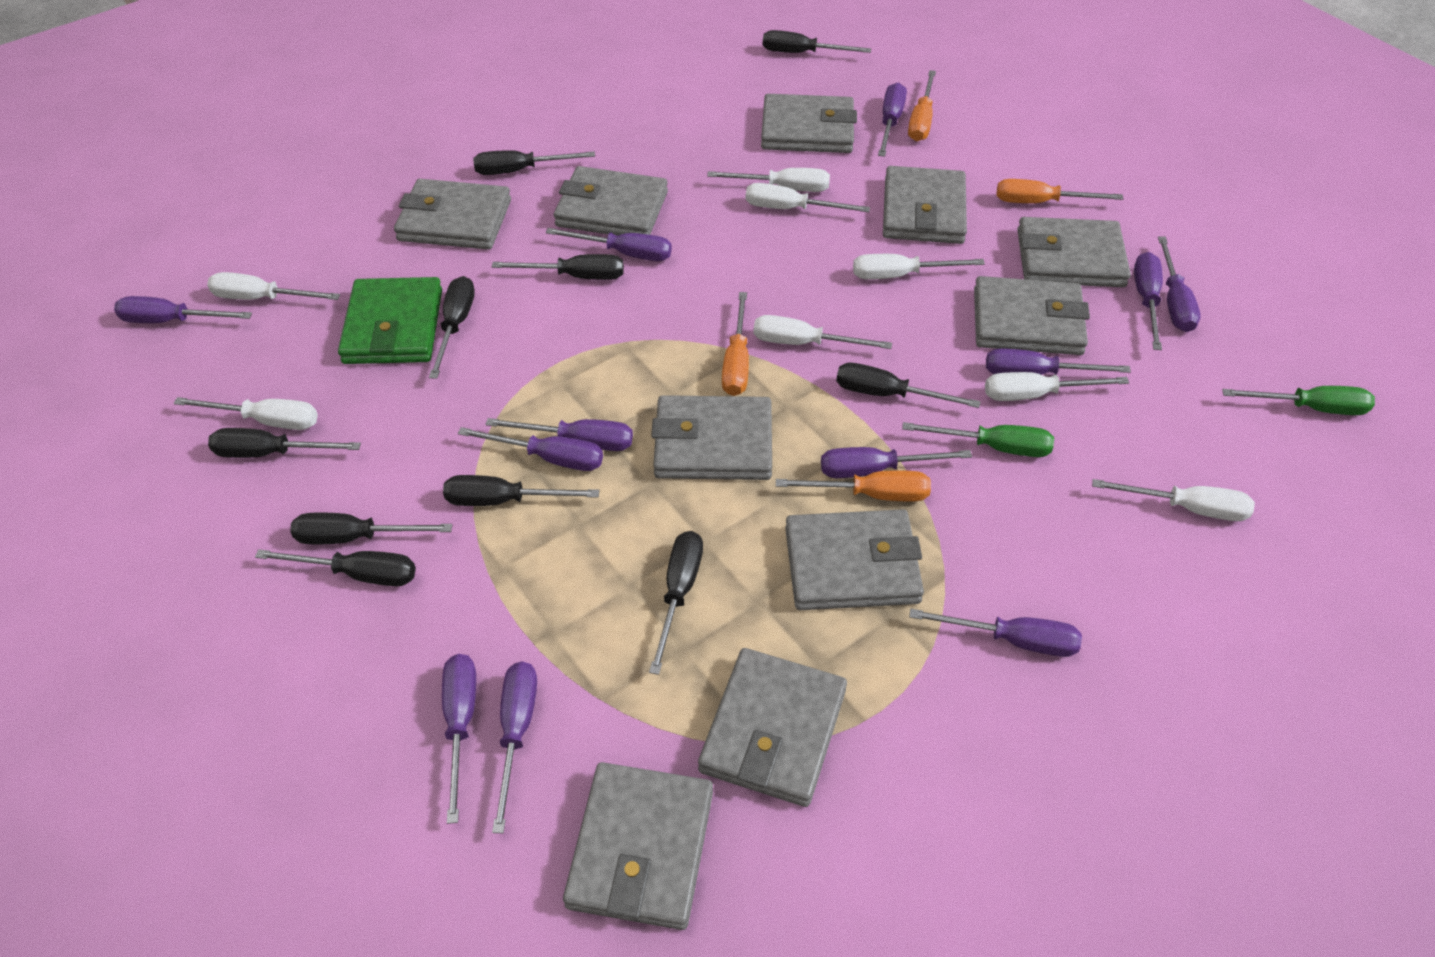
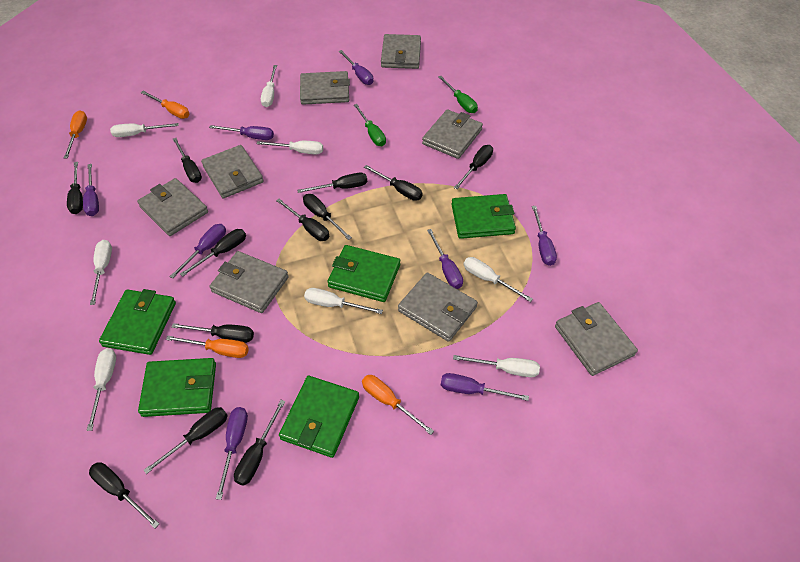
black screwdriver: [208,428,361,458] [255,549,416,586] [291,513,452,544] [429,276,475,379] [443,475,599,506] [473,150,595,175] [492,254,624,280] [649,531,703,675] [763,30,871,53] [836,363,981,408] = 10 -> [67,162,83,214] [89,462,159,528] [144,407,228,474] [172,323,254,343] [173,138,202,183] [180,229,246,277] [234,400,286,486] [276,198,329,241] [297,173,367,193] [303,194,352,240] [364,165,423,201] [454,145,493,189] = 12
green wallet: [338,277,442,364] = 1 -> [99,289,176,355] [138,358,216,417] [279,376,359,458] [327,245,400,302] [451,194,516,239] = 5
grey wallet: [394,179,511,250] [554,166,668,235] [563,762,713,930] [651,395,772,480] [698,648,847,807] [761,94,857,153] [785,509,924,610] [883,166,967,244] [974,276,1090,355] [1017,217,1131,287] = 10 -> [137,178,208,236] [201,145,263,198] [210,251,289,313] [300,71,350,105] [381,34,421,69] [398,273,478,342] [422,109,483,159] [555,302,638,376] = 8
purple screwdriver: [114,296,252,323] [442,654,476,824] [458,427,603,471] [486,418,633,451] [492,662,537,833] [546,228,672,261] [821,447,972,478] [878,83,907,157] [909,609,1082,657] [986,349,1131,375] [1134,252,1163,350] [1158,236,1200,332] = 12 -> [83,164,99,216] [169,224,226,279] [209,125,274,140] [216,407,248,500] [339,50,373,85] [427,229,463,289] [441,373,529,401] [532,206,557,266] = 8

